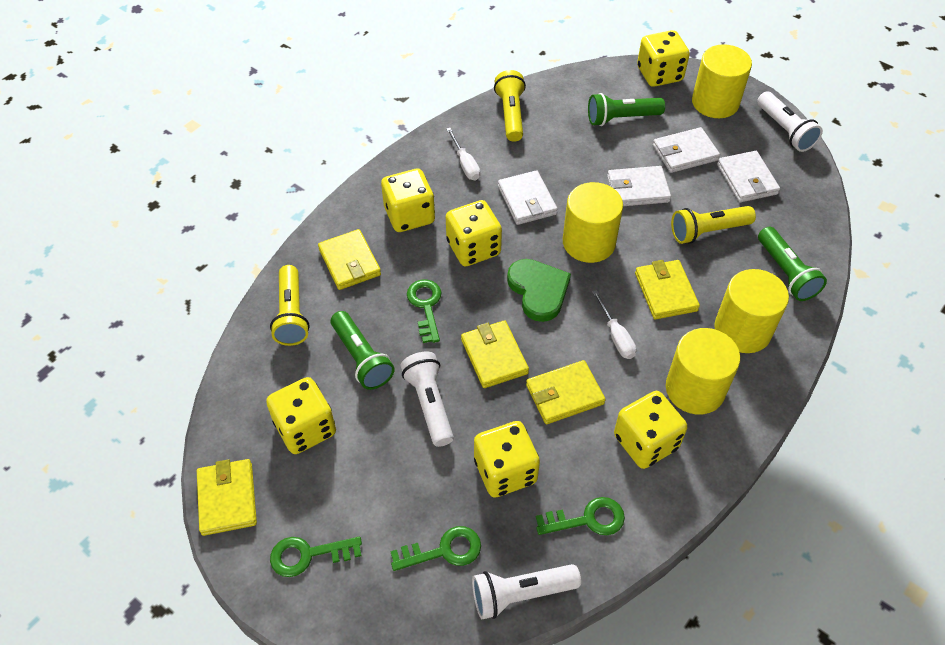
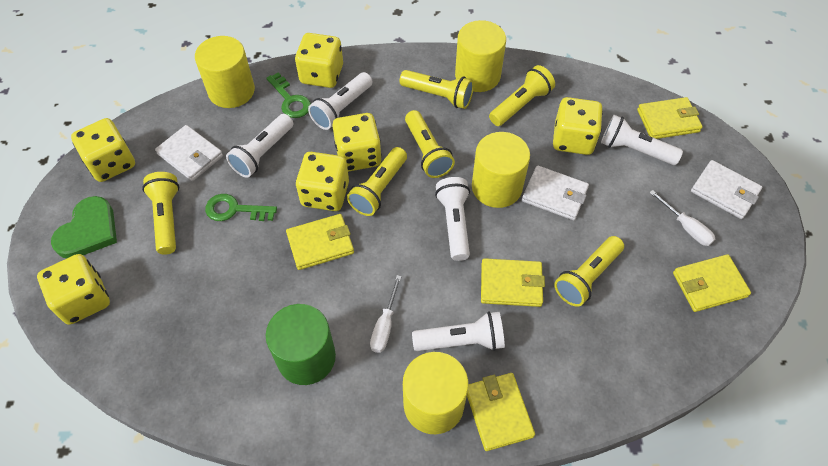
green cylinder: none = 0 -> [266,304,336,385] = 1
green flashlight: [331,311,395,390] [588,93,665,126] [758,227,827,301] = 3 -> none = 0
green key: [270,537,362,577] [390,526,481,571] [407,279,442,343] [536,497,625,535] = 4 -> [205,194,277,221] [266,72,311,118] = 2
white flashlight: [401,351,454,447] [472,564,581,619] [757,91,823,152] = 3 -> [226,114,293,178] [308,72,373,130] [412,311,505,351] [435,177,470,261] [601,115,683,165] = 5
white wallet: [498,170,558,225] [607,166,671,206] [653,127,720,173] [717,151,780,202] = 4 -> [155,125,223,181] [522,166,589,220] [691,160,762,219] = 3
yellow flashlight: [270,265,309,346] [494,70,526,142] [671,206,756,244] = 3 -> [142,172,179,254] [347,147,407,216] [400,70,474,109] [405,110,455,178] [489,65,555,126] [554,236,624,307] = 6

